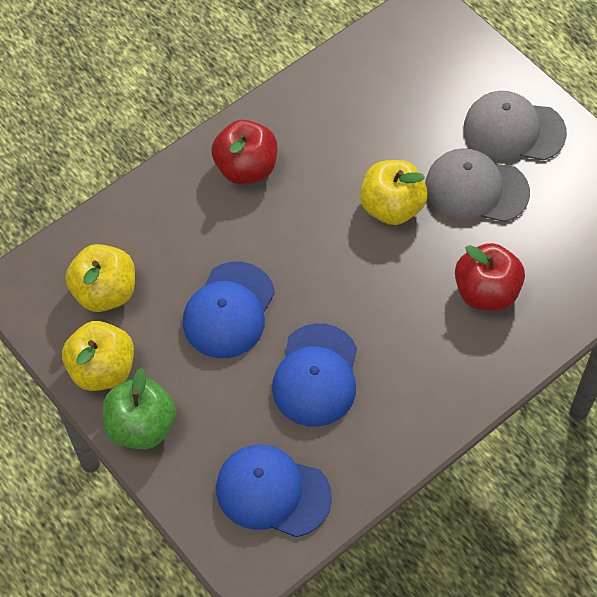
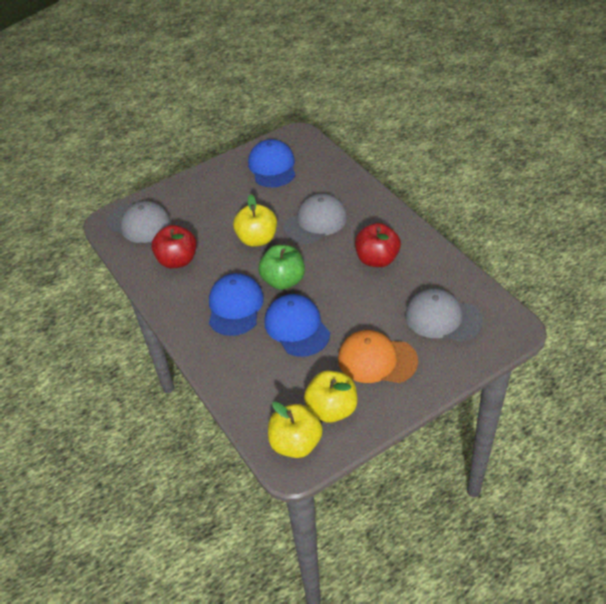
grey cap: [425,148,530,222] [464,91,567,161] = 2 -> [107,201,171,243] [284,193,347,244] [405,288,483,342] = 3
orange cap: none = 0 -> [338,330,418,383] = 1

